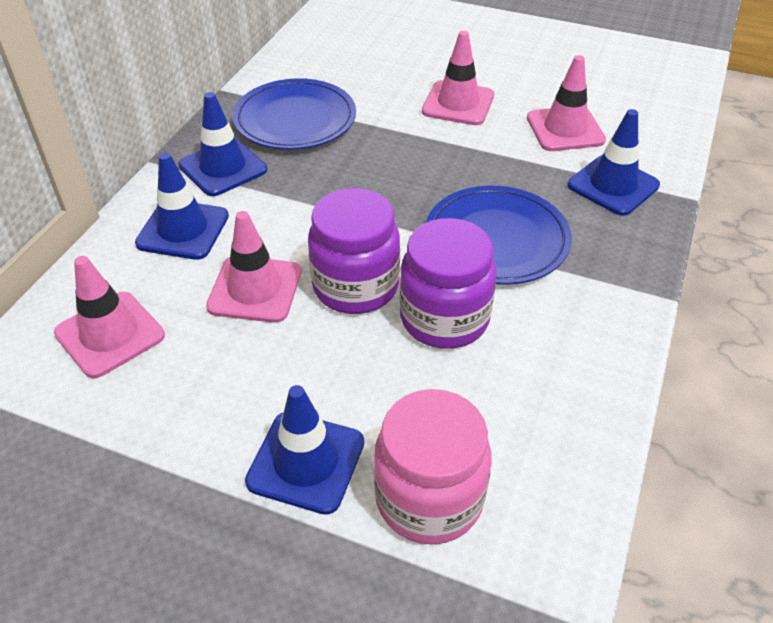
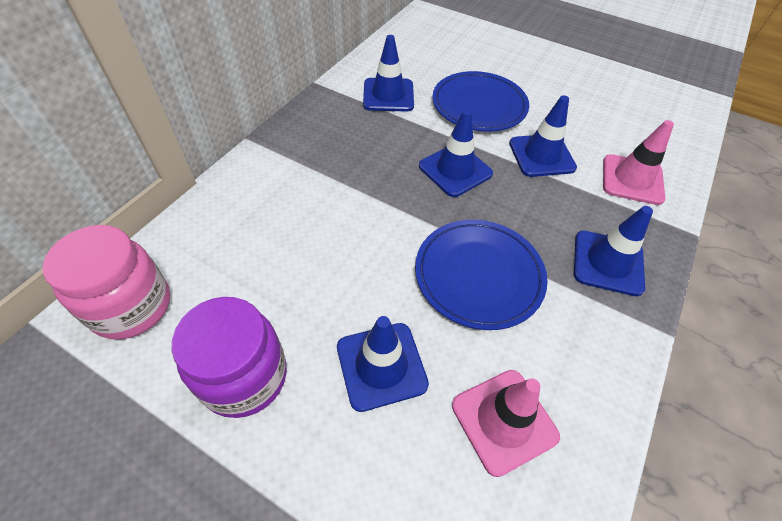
blue traffic cone: [135,152,229,260] [179,92,267,196] [245,385,364,515] [567,109,660,216] = 4 -> [337,316,429,412] [363,35,414,112] [419,109,493,197] [509,95,577,177] [574,206,653,296] = 5
pink traffic cone: [54,256,165,378] [206,211,301,323] [422,31,494,125] [527,55,606,151] = 4 -> [452,370,560,477] [603,120,674,205] = 2
purple jar: [308,188,400,314] [400,218,497,349] = 2 -> [172,297,287,418] = 1

